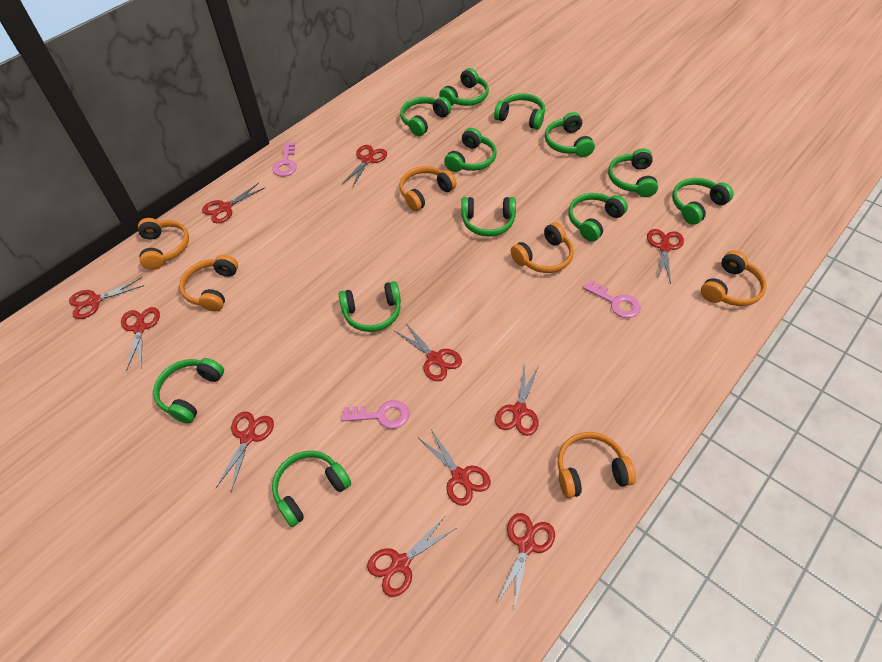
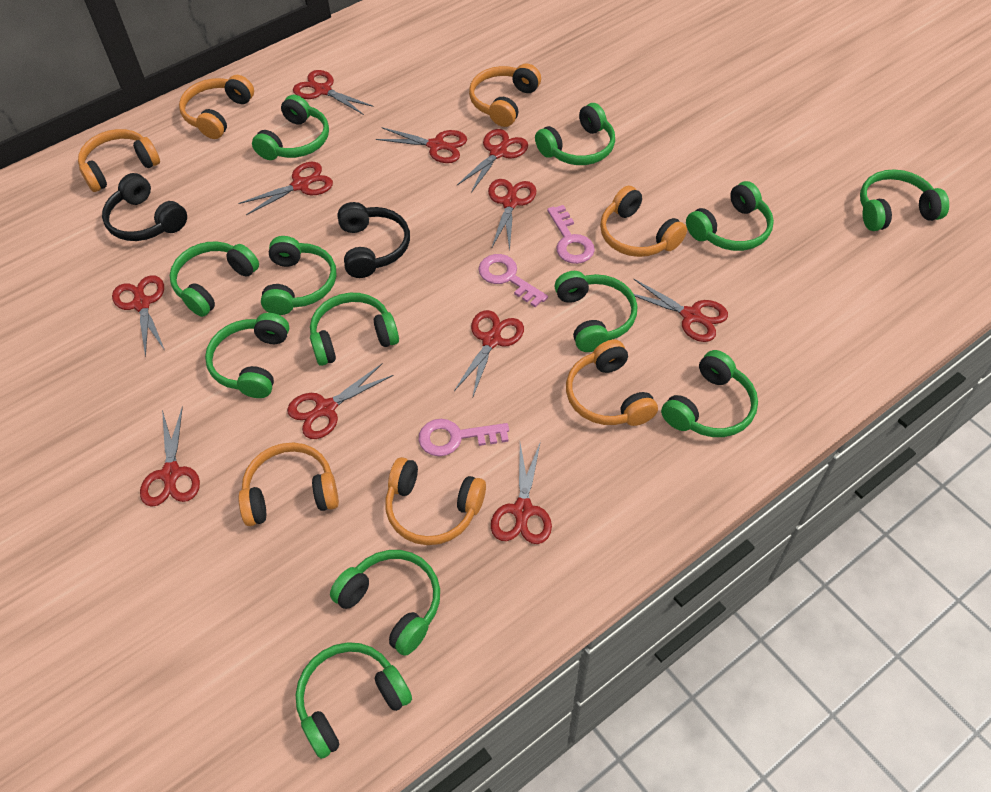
black headphones: none = 0 -> [102,173,187,241] [337,202,410,278] = 2
orange headphones: [138,218,189,270] [179,255,238,312] [400,166,457,211] [511,222,574,273] [557,432,636,498] [701,250,767,306] = 6 -> [78,129,160,192] [179,75,254,139] [238,443,339,526] [385,457,486,545] [469,63,541,127] [566,340,658,426] [600,186,687,257] = 7

